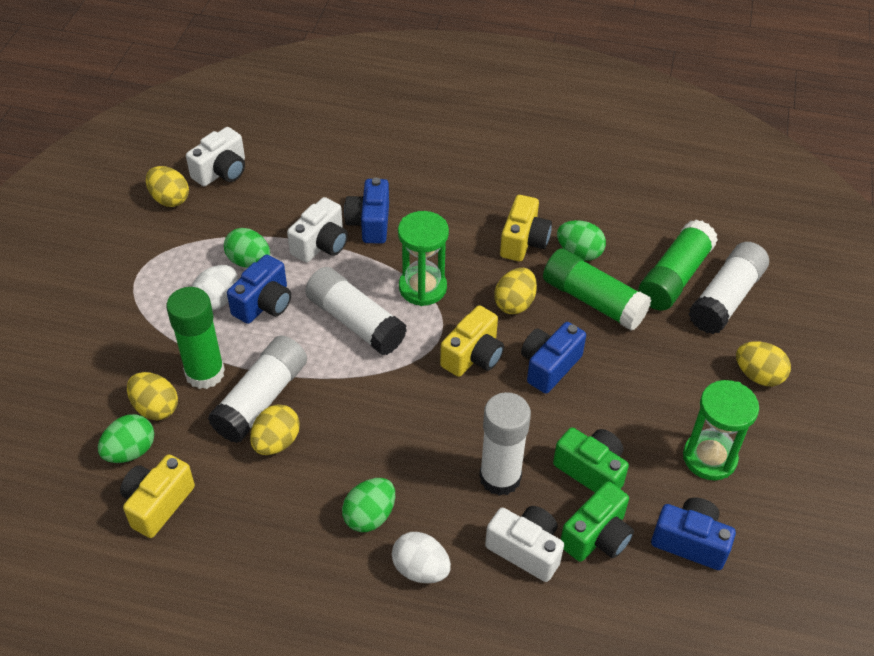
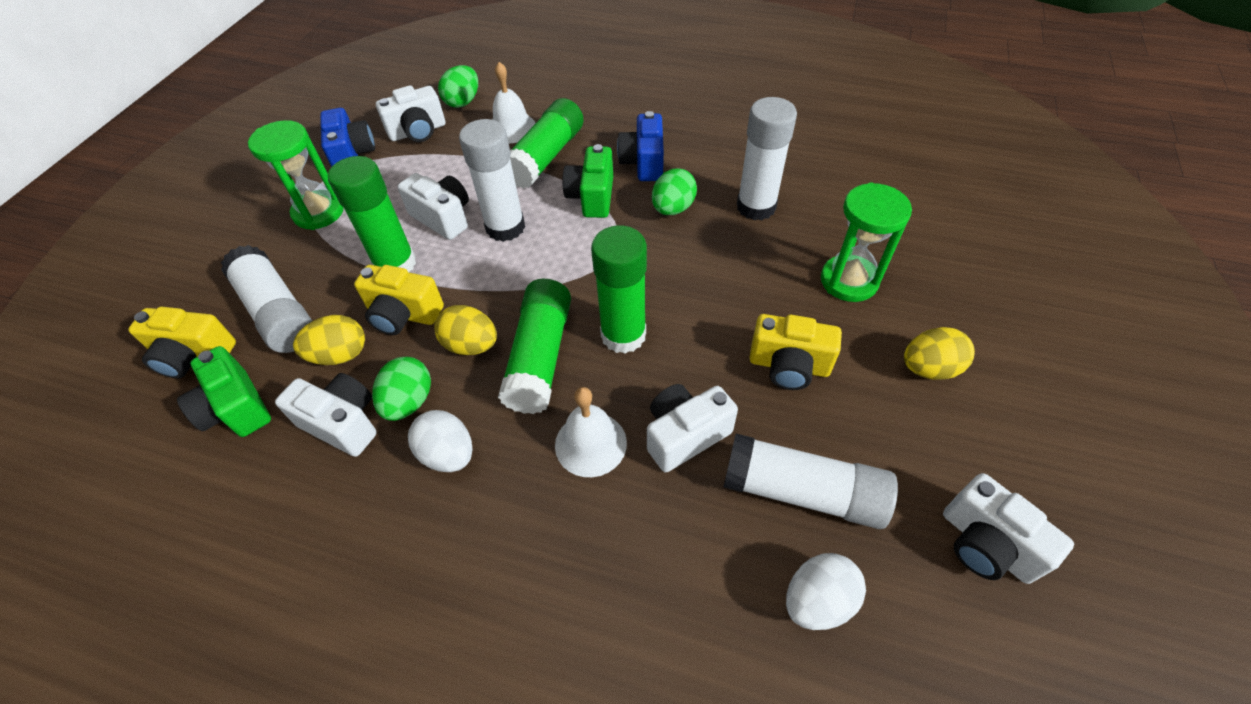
blue camera: [227,254,291,324] [344,178,389,244] [521,322,586,394] [651,498,736,570] = 4 -> [320,108,375,167] [617,111,664,181] = 2
green egg: [98,414,154,463] [224,228,270,268] [342,478,395,532] [557,220,606,261] = 4 -> [372,357,431,421] [438,65,478,108] [652,168,697,215] = 3
green glue stick: [166,287,225,389] [543,248,651,330] [638,220,718,311] = 3 -> [328,156,416,272] [498,279,571,414] [510,98,584,189] [591,225,647,354] = 4
white bell: none = 0 -> [493,62,535,143] [555,387,627,477] = 2
white camera: [186,127,245,186] [287,197,348,263] [485,506,564,582] = 3 -> [275,373,377,457] [376,85,445,142] [398,173,469,240] [647,384,738,472] [943,473,1074,584] = 5
yellow egg: [127,372,178,420] [146,166,189,207] [250,404,300,455] [495,268,537,314] [736,341,791,386] = 5 -> [293,315,365,365] [434,305,497,355] [904,327,975,380] = 3

